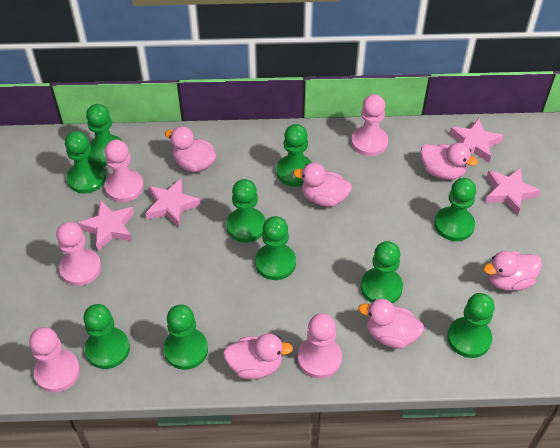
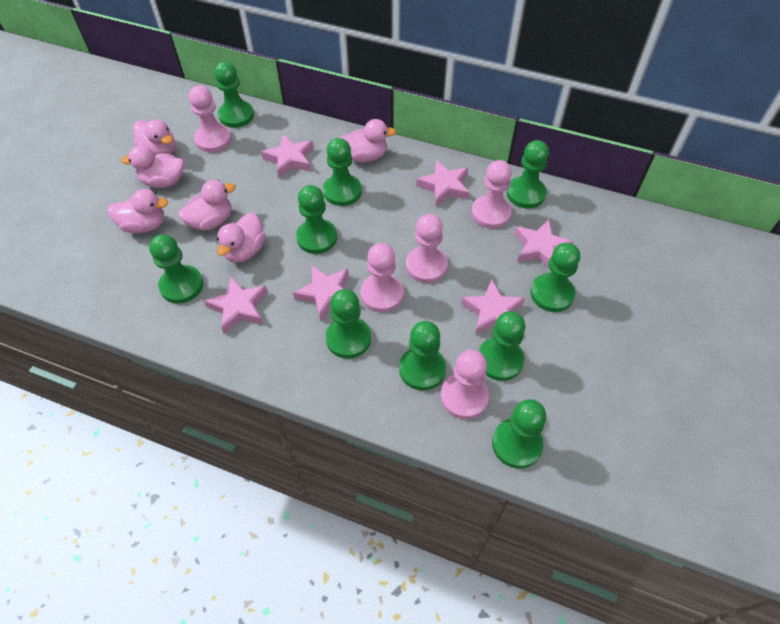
pink star: [78,200,134,251] [146,178,201,227] [449,118,503,163] [485,167,541,215] = 4 -> [204,276,268,334] [261,134,314,178] [293,265,349,321] [416,160,469,207] [461,280,525,335] [514,219,574,268] = 6

